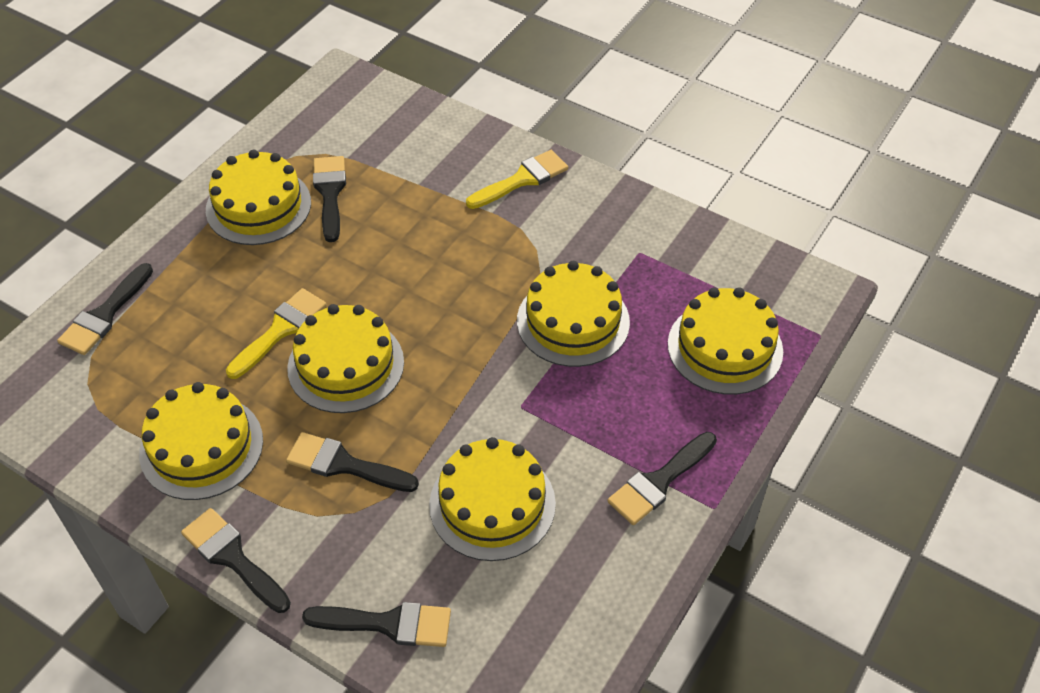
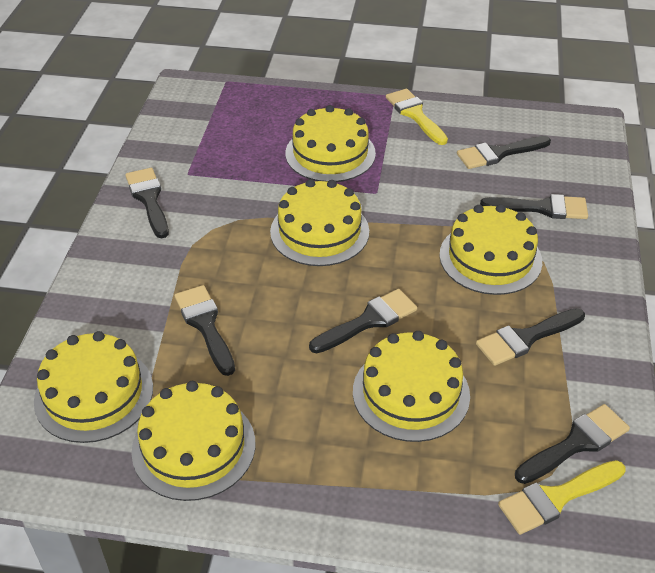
black brush: [57,263,153,355] [181,508,291,613] [286,432,419,492] [302,602,451,647] [313,156,346,242] [607,432,717,525] = 6 -> [126,168,169,239] [175,285,235,376] [309,289,417,353] [457,136,551,169] [476,308,585,366] [480,194,588,219] [515,404,630,484] = 7

